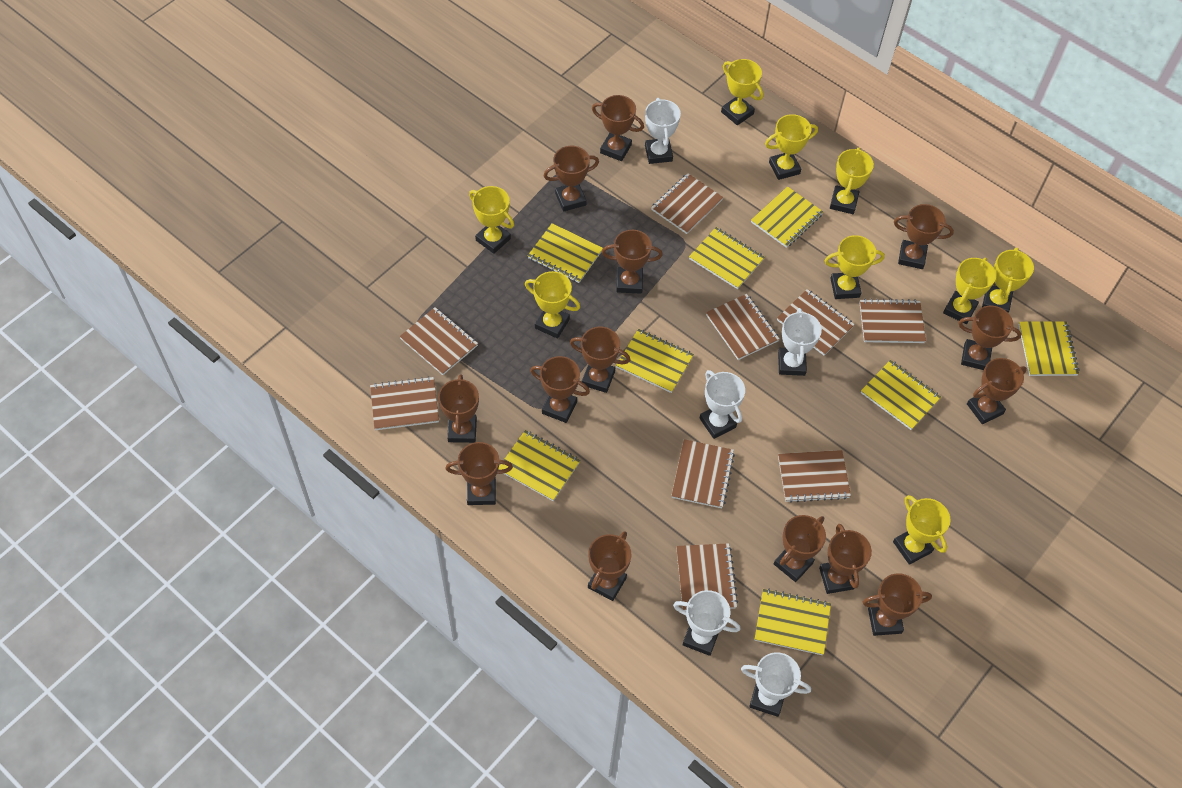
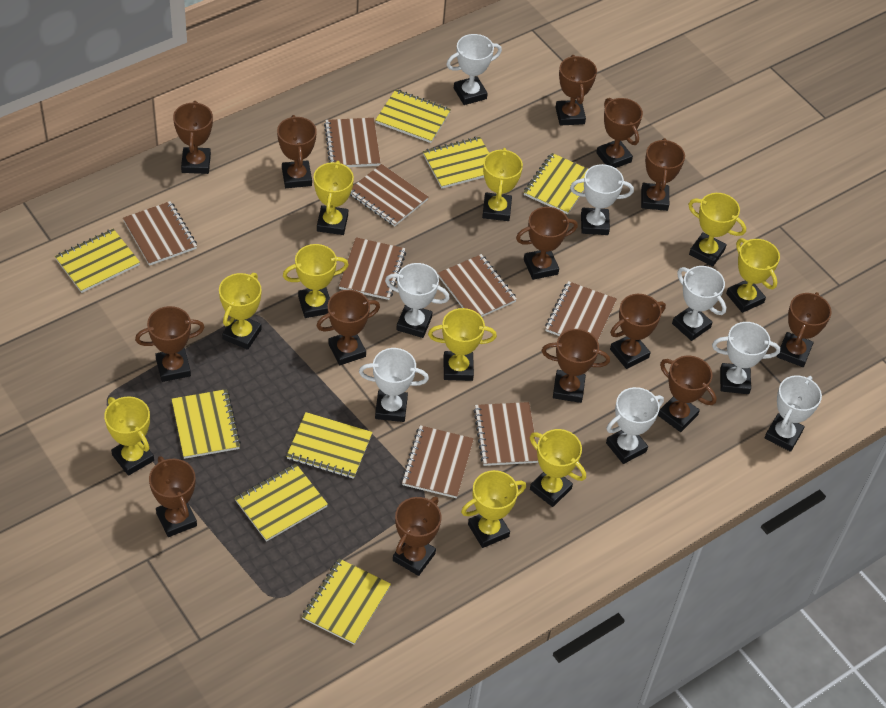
brown notebook: [370,376,439,430] [399,307,478,375] [651,173,723,234] [671,439,735,508] [676,543,738,611] [706,294,780,360] [777,289,855,356] [778,450,851,503] [859,299,926,343] = 9 -> [123,201,197,266] [324,118,381,167] [339,237,406,300] [350,164,428,226] [401,425,474,498] [438,254,517,317] [474,402,538,466] [545,281,617,341] = 8
white trophy: [645,98,681,164] [673,590,741,656] [700,370,745,439] [741,652,811,717] [778,308,822,376] = 5 -> [359,348,429,422] [385,263,450,338] [446,34,502,105] [570,164,634,235] [606,387,664,464] [672,266,726,341] [712,322,780,394] [764,375,822,452] = 8
yellow trophy: [469,186,514,254] [525,271,580,339] [721,59,763,125] [765,114,818,180] [825,235,885,299] [830,147,874,214] [893,495,950,565] [943,258,996,324] [982,248,1034,313] = 9 -> [104,396,154,476] [219,273,262,350] [283,244,349,318] [314,161,354,235] [428,308,497,381] [461,470,526,548] [482,148,523,221] [530,429,586,507] [688,193,746,267] [726,238,780,313] = 10

